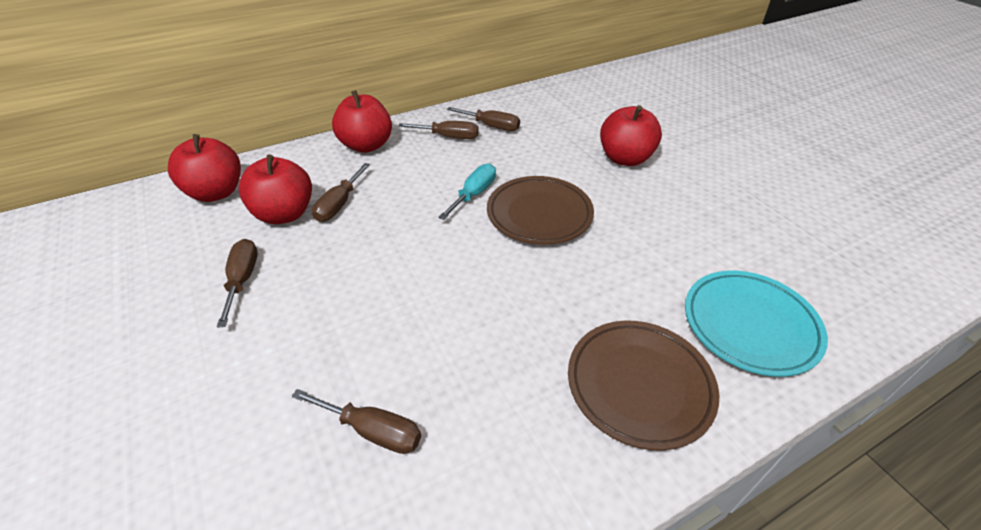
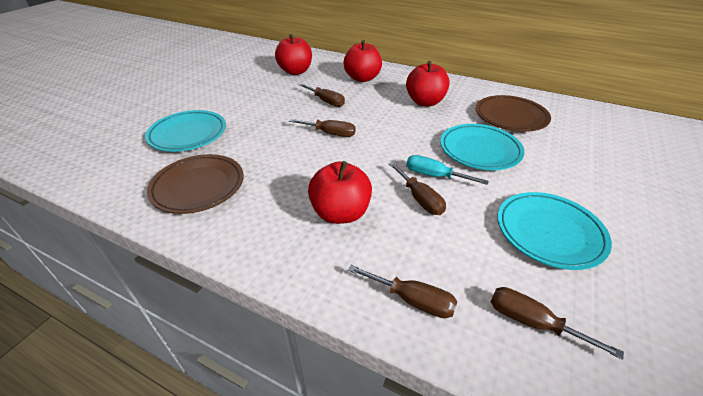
turquoise plate: [685,271,828,377] = 1 -> [145,110,226,152] [440,124,525,170] [497,192,612,270] = 3

